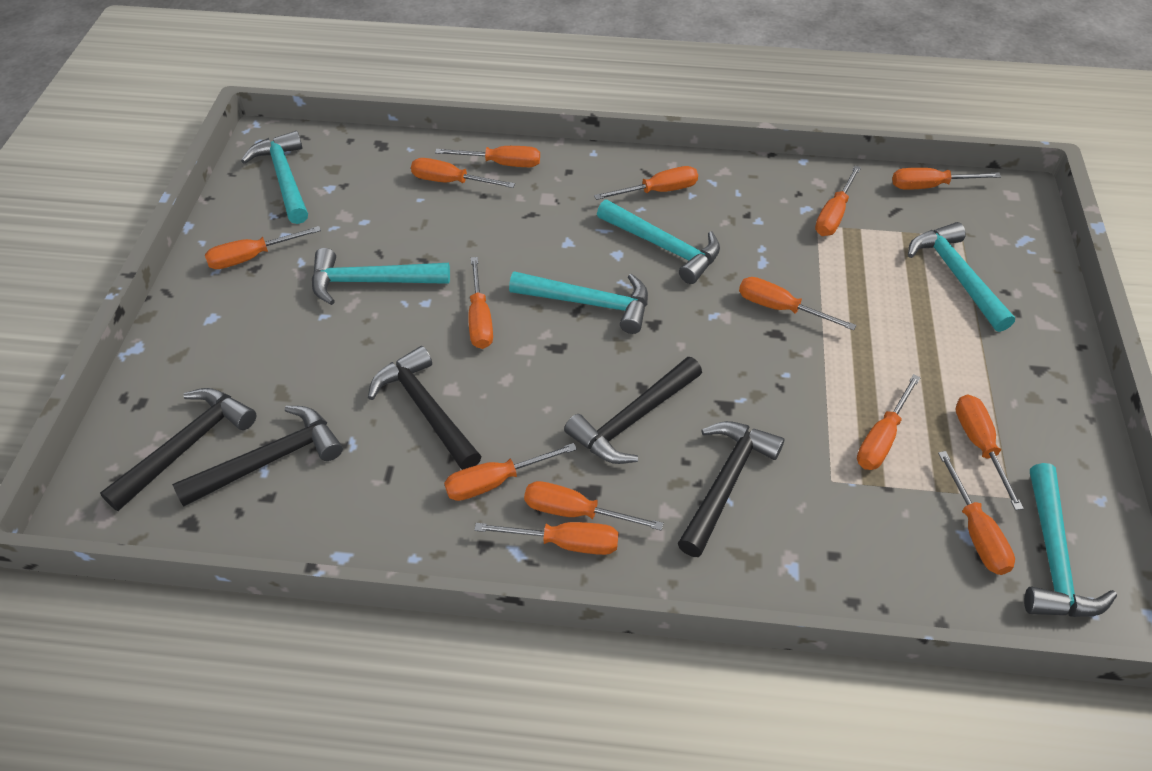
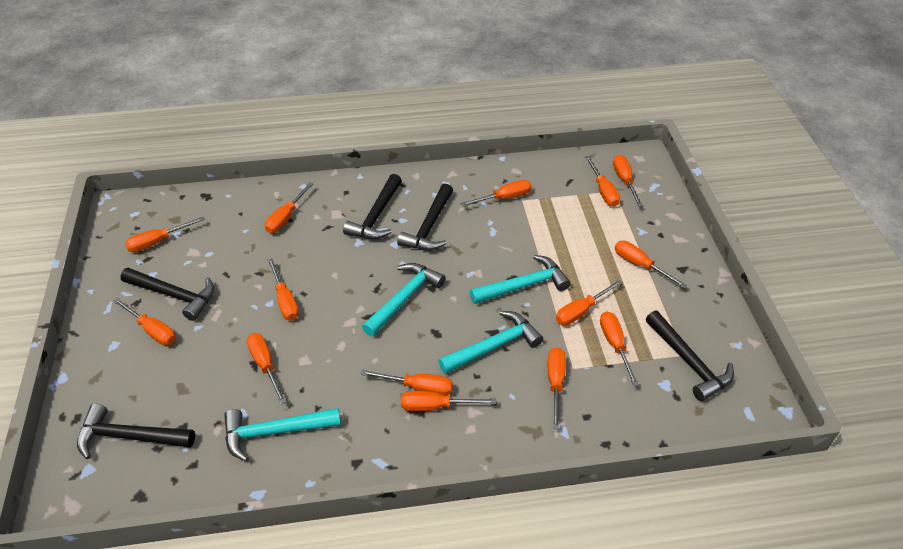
turquoise hammer: [241,131,308,224] [312,248,450,305] [509,271,648,334] [597,200,720,284] [908,222,1015,332] [1024,463,1117,617] = 6 -> [224,408,341,462] [362,263,446,336] [438,311,543,374] [470,255,571,304] = 4

